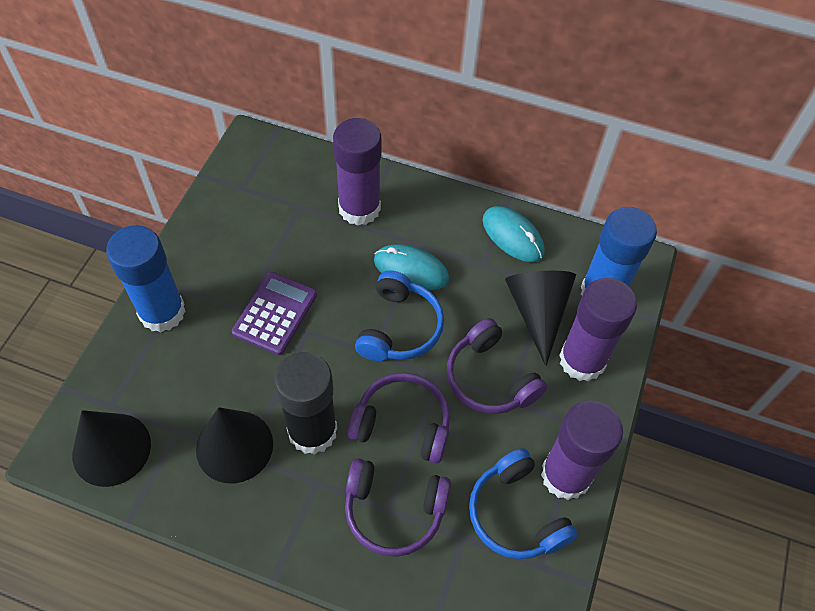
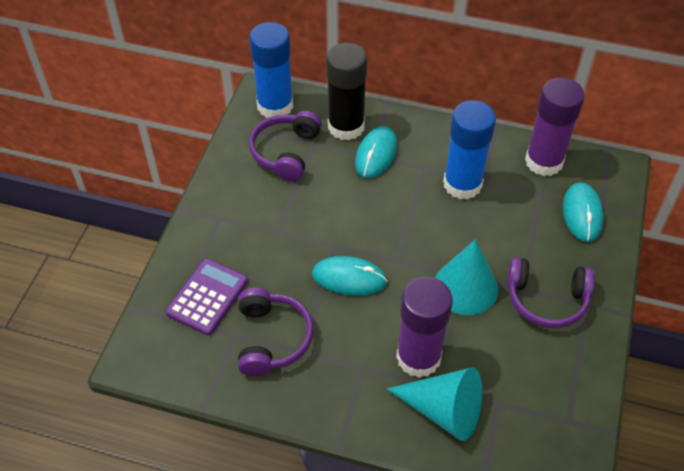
black cone: [72,410,151,487] [196,407,273,483] [505,271,576,366] = 3 -> none = 0
blue headphones: [355,271,444,361] [469,448,578,559] = 2 -> none = 0
purple glue stick: [333,118,381,226] [541,401,623,500] [559,278,637,382] = 3 -> [396,277,453,378] [525,78,585,176] = 2
turquoise cone: none = 0 -> [387,367,482,441] [435,239,498,315] = 2
turquoise mouse: [374,244,449,290] [483,206,545,262] = 2 -> [312,256,387,296] [355,126,397,178] [563,183,604,242] = 3

